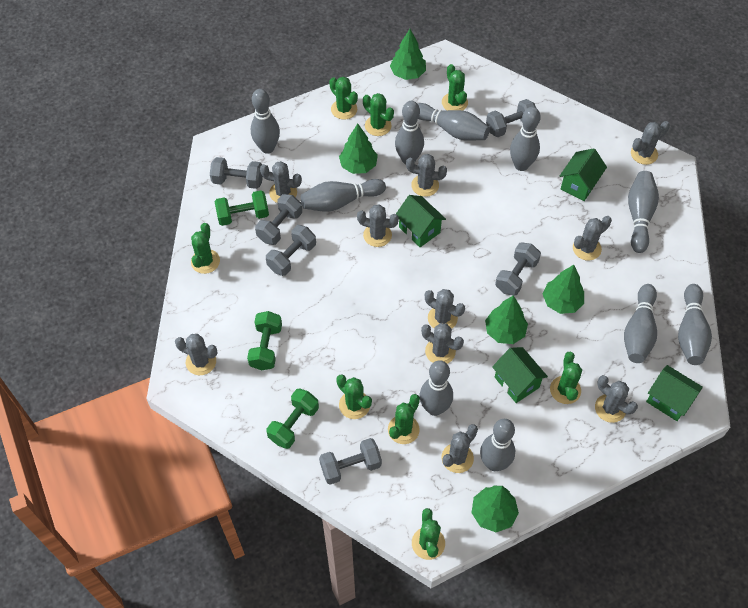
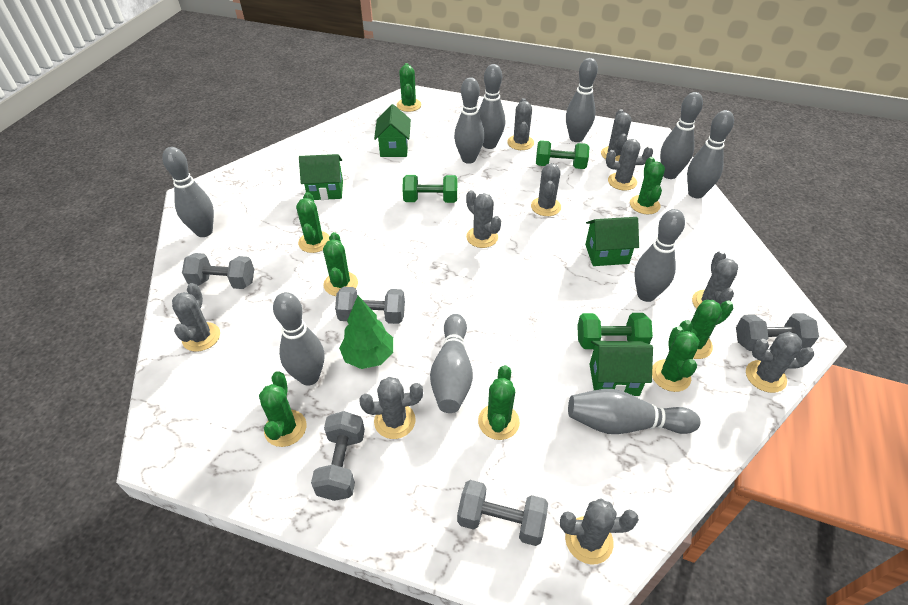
green tree: [339,123,378,174] [390,29,426,80] [471,486,519,532] [485,295,528,344] [543,265,584,314] = 5 -> [339,296,393,369] = 1
grey dumbbell: [210,157,263,189] [255,194,302,245] [266,225,316,276] [319,438,382,485] [486,99,536,137] [495,242,541,296] = 6 -> [182,253,254,289] [311,411,365,501] [335,287,405,324] [457,480,548,546] [736,313,819,351] = 5

